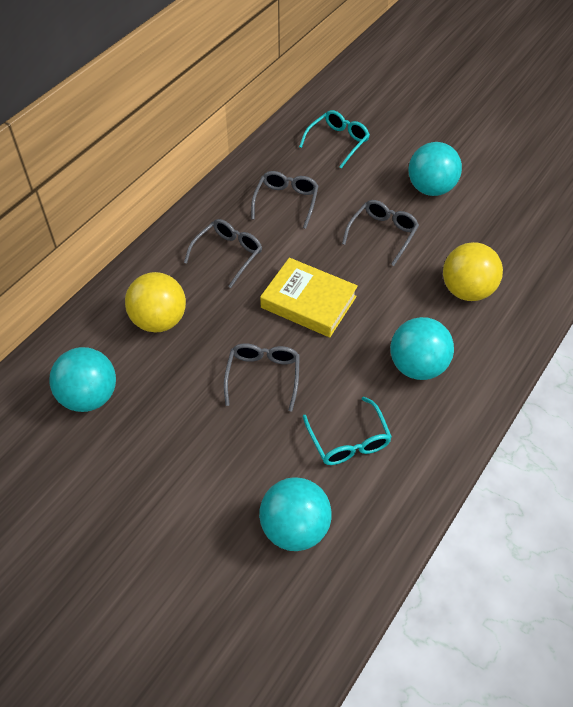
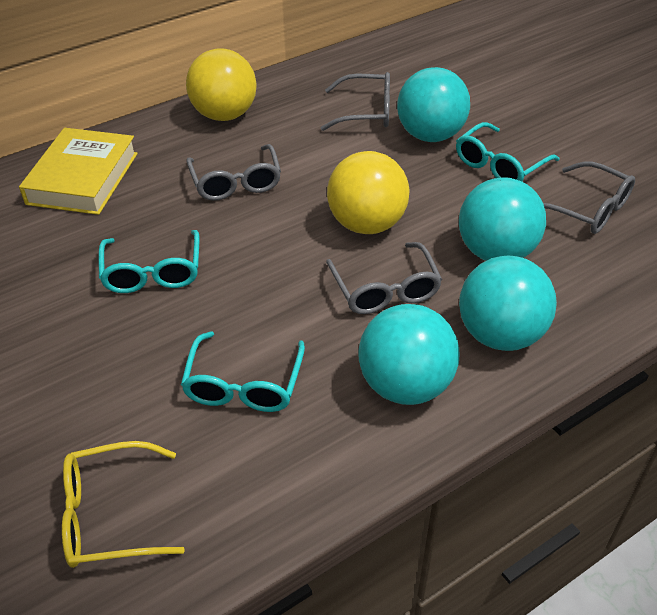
turquoise glasses: [299,110,370,168] [303,397,392,465] = 2 -> [98,230,199,293] [181,331,305,412] [456,122,560,181] = 3
yellow glasses: none = 0 -> [62,441,185,568] = 1

